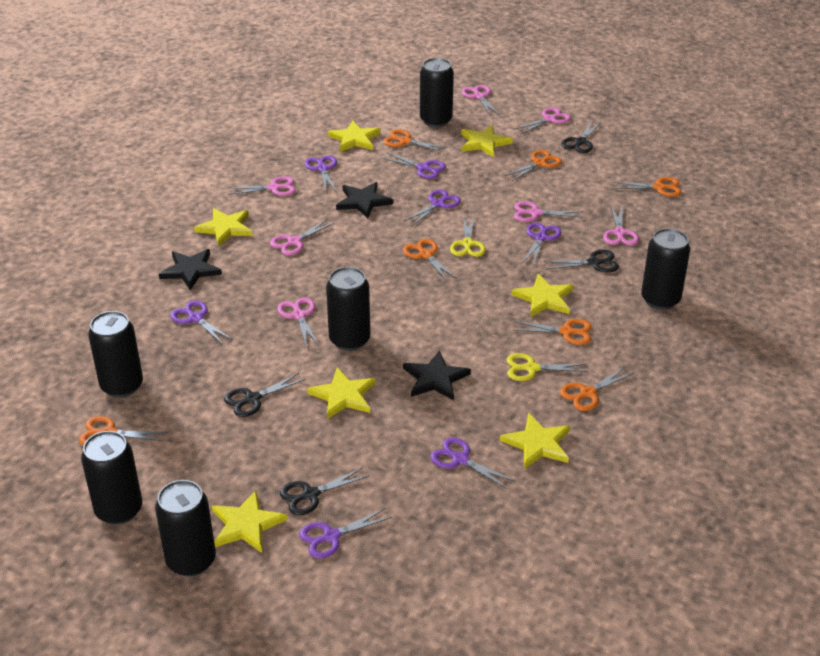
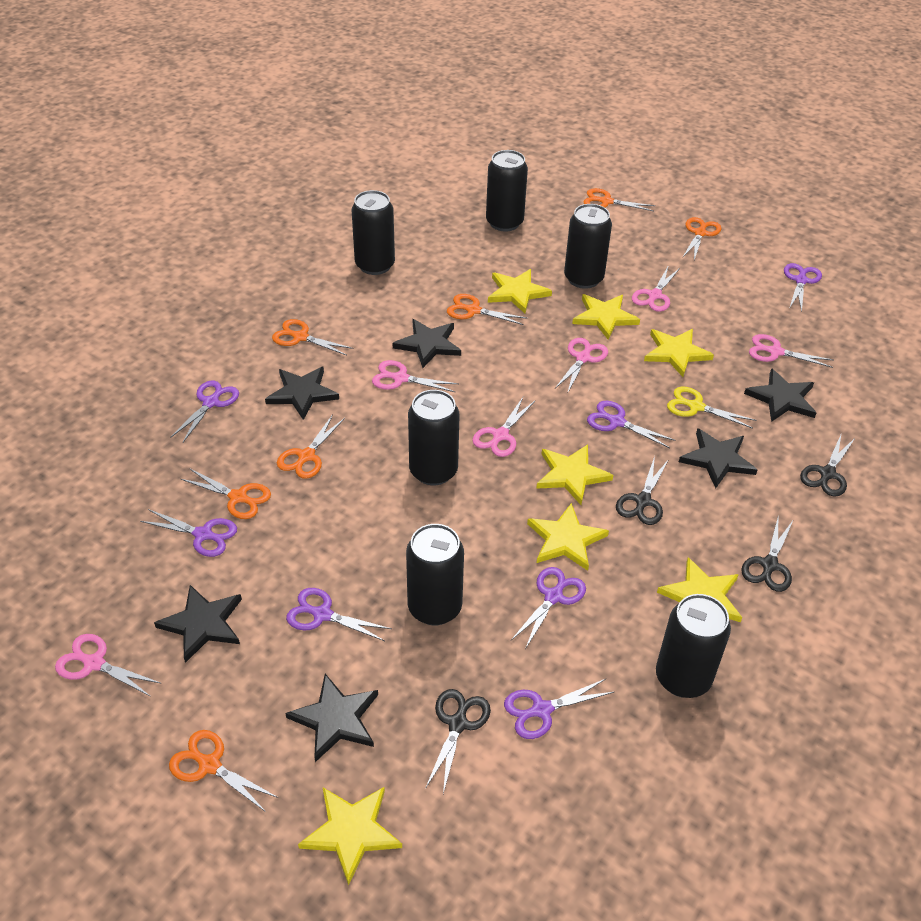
black star: [159,249,222,290] [336,182,393,219] [403,350,471,400] = 3 -> [154,585,242,663] [265,367,339,420] [285,674,378,762] [393,319,461,368] [679,428,758,488] [744,368,816,422] = 6
pink scissors: [227,176,296,196] [270,219,334,255] [277,297,319,346] [461,85,499,115] [514,201,583,222] [515,107,571,134] [603,205,639,246] = 7 -> [55,634,162,697] [372,360,458,392] [472,397,536,457] [555,338,608,394] [632,265,680,312] [749,334,833,368] = 6
yellow scissors: [450,216,486,257] [506,353,588,381] = 2 -> [667,386,756,429] = 1

